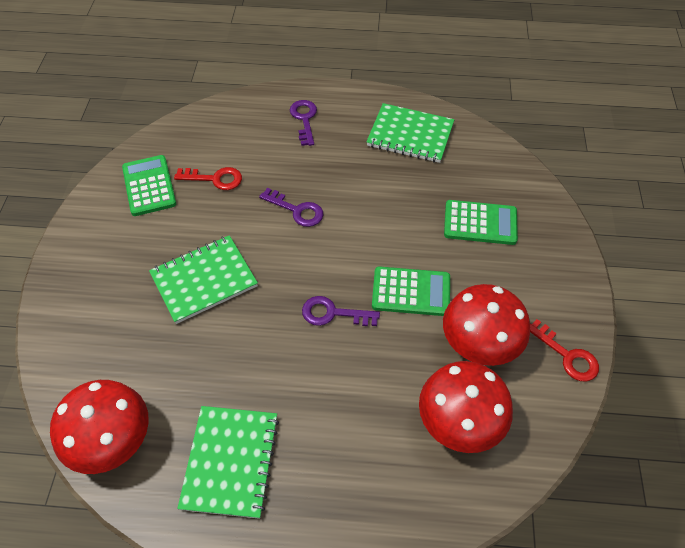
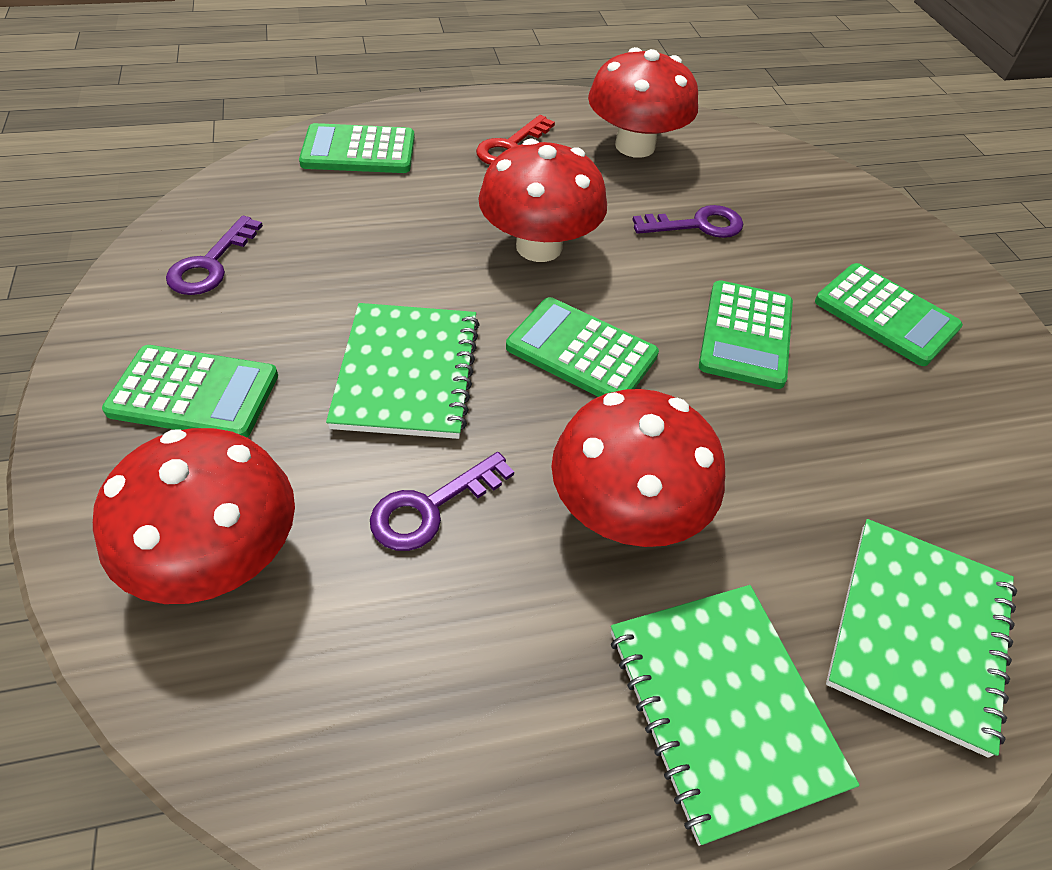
green calculator: [122,155,176,216] [372,266,450,316] [444,200,518,245] = 3 -> [102,345,278,437] [299,123,415,173] [506,297,659,397] [699,280,793,389] [815,263,963,366] = 5
red key: [174,167,242,190] [530,319,599,382] = 2 -> [476,115,555,165] = 1
red mushroom: [50,380,149,474] [419,361,513,453] [443,284,530,366] = 3 -> [93,428,295,604] [478,139,607,262] [551,389,725,547] [588,47,698,158] = 4

